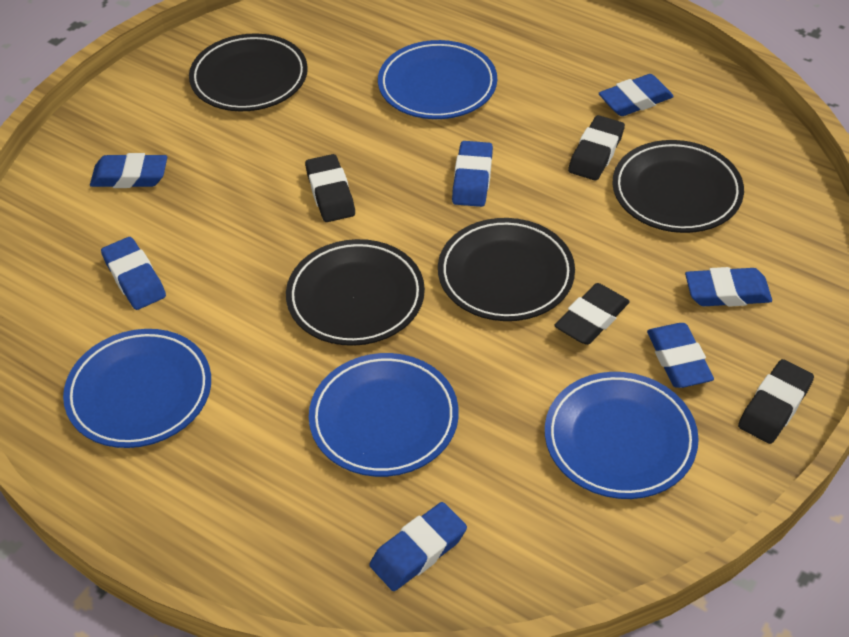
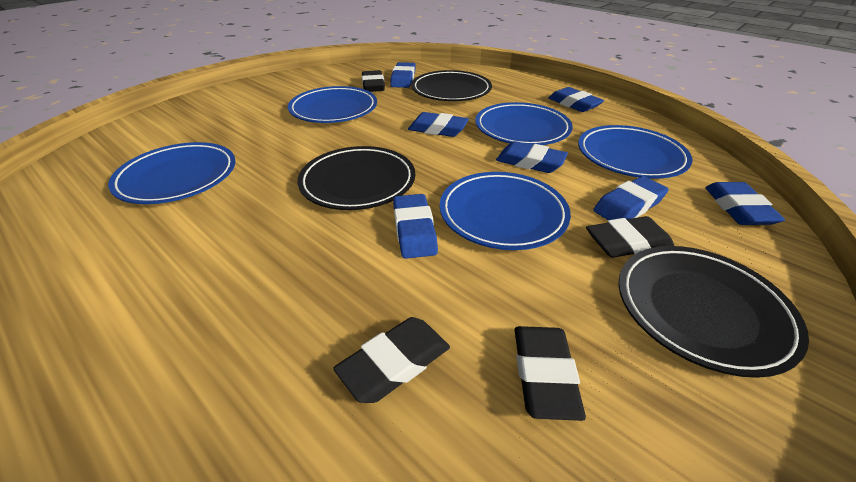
black plate: [189,33,308,111] [286,239,425,346] [438,218,575,321] [612,140,744,233] = 4 -> [297,146,415,210] [411,70,492,101] [618,246,809,378] = 3
blue plate: [63,329,211,448] [309,353,459,477] [378,40,497,119] [545,372,699,499] = 4 -> [108,142,236,204] [288,86,377,123] [440,172,571,250] [475,102,573,145] [578,125,692,179] = 5

